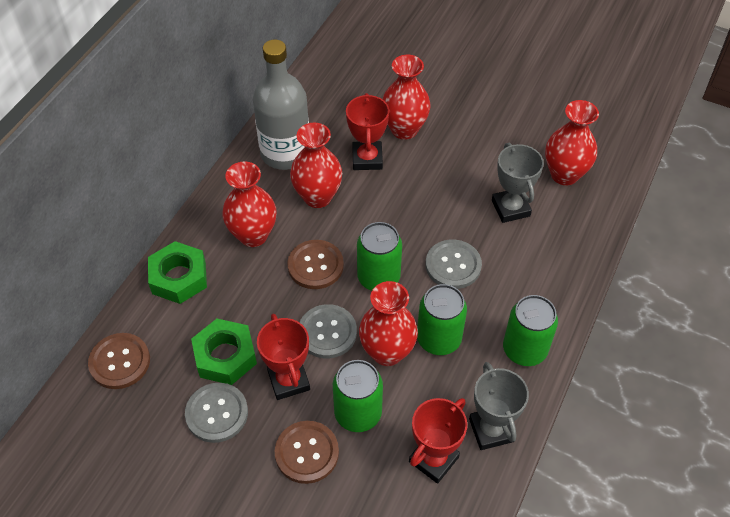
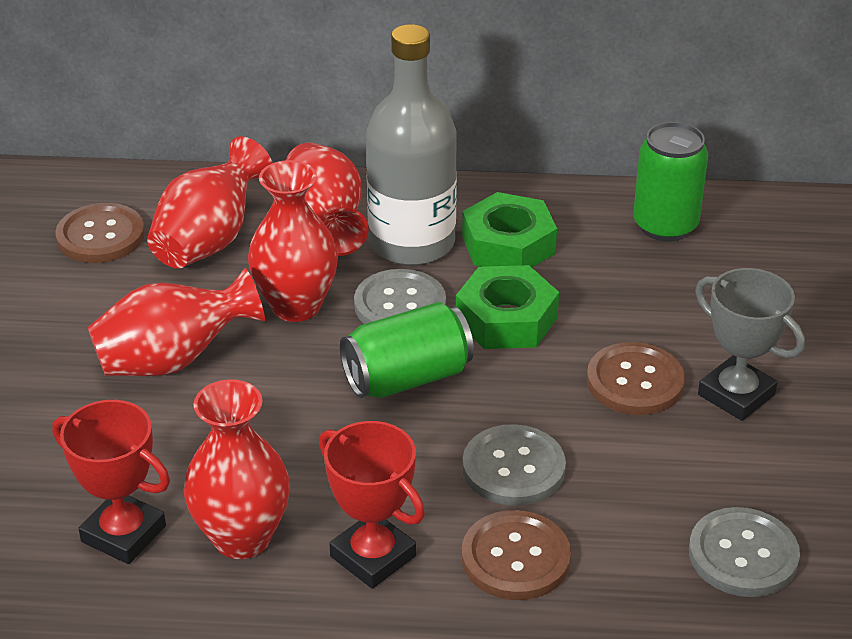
green can: [333,360,383,432] [357,222,402,291] [417,284,467,355] [503,295,558,366] = 4 -> [340,302,474,398] [633,122,708,242] = 2
grey trophy: [469,362,529,450] [492,143,544,223] = 2 -> [695,268,805,421] = 1
red trophy: [257,313,310,400] [346,93,389,170] [409,398,467,484] = 3 -> [52,400,170,564] [319,421,425,589] = 2

